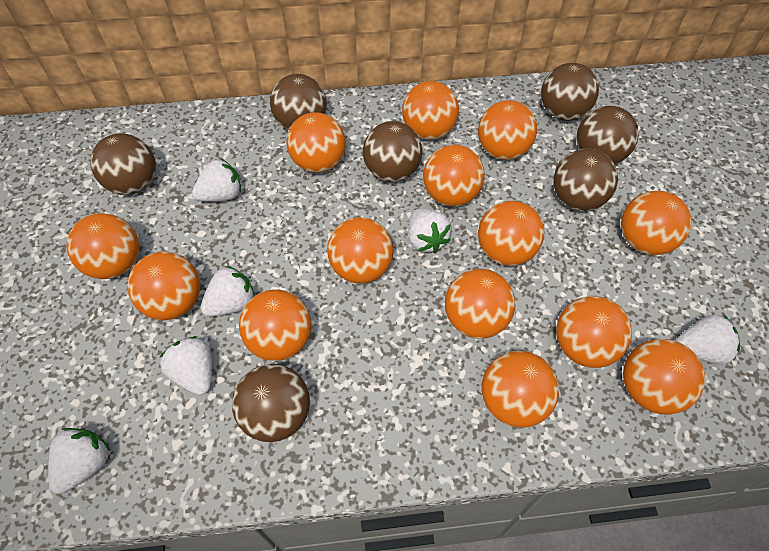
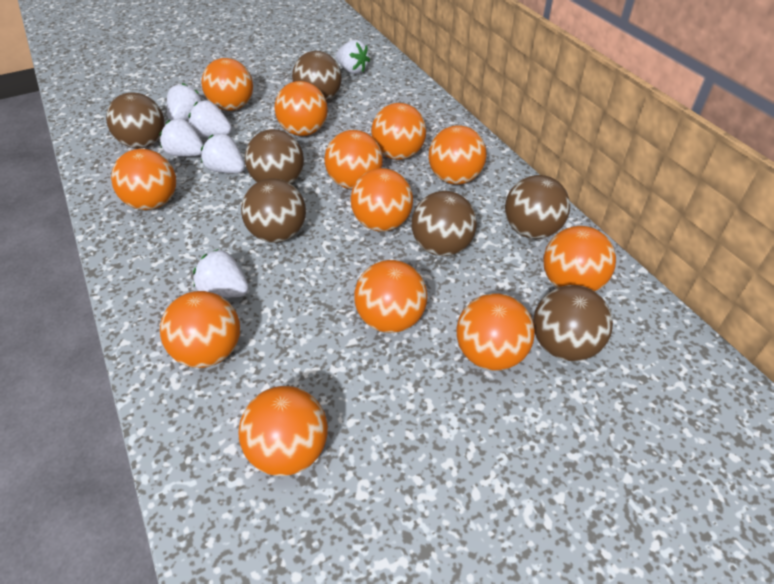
orange ball: [67,213,139,279] [127,251,200,320] [239,289,312,361] [286,112,346,173] [327,217,394,284] [402,81,459,140] [423,145,485,206] [445,269,516,339] [478,100,537,160] [478,200,544,266] [481,351,559,428] [556,296,632,368] [621,190,691,255] [623,339,705,415] = 14 -> [111,149,176,210] [160,291,240,368] [202,58,253,111] [239,386,328,476] [275,81,328,136] [324,130,383,189] [351,168,413,232] [354,260,427,333] [371,103,426,160] [429,125,486,185] [456,293,535,371] [543,226,616,291] = 12

